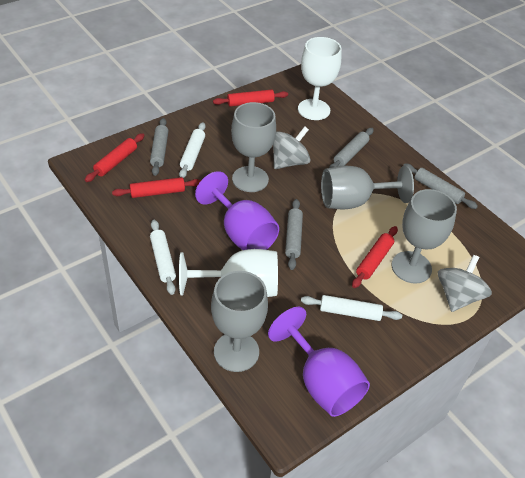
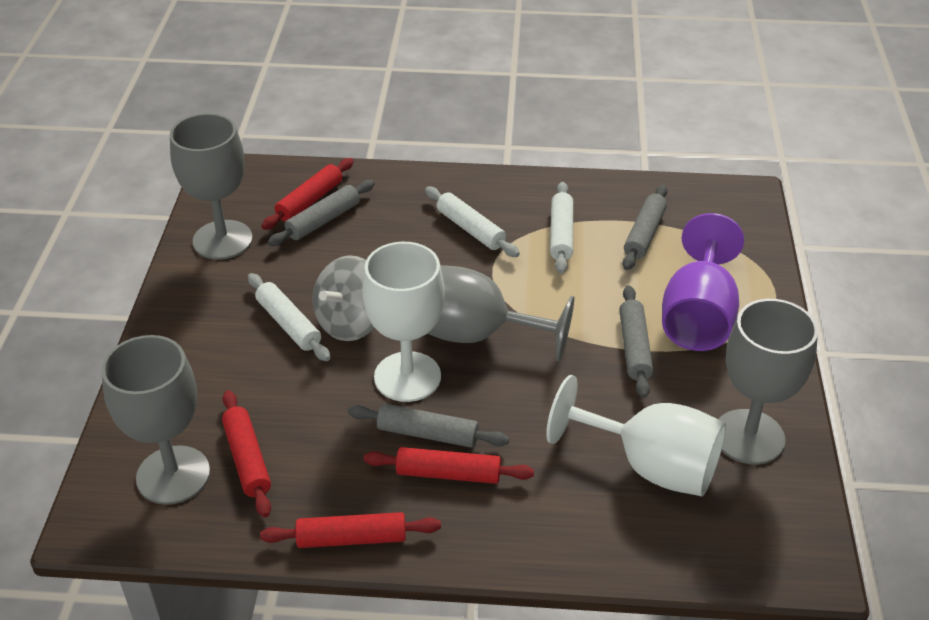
grey spinning top: [273,126,311,169] [438,255,492,312] = 2 -> [312,255,375,341] = 1
purple goblet: [195,171,279,250] [268,307,370,417] = 2 -> [662,213,744,351] = 1

